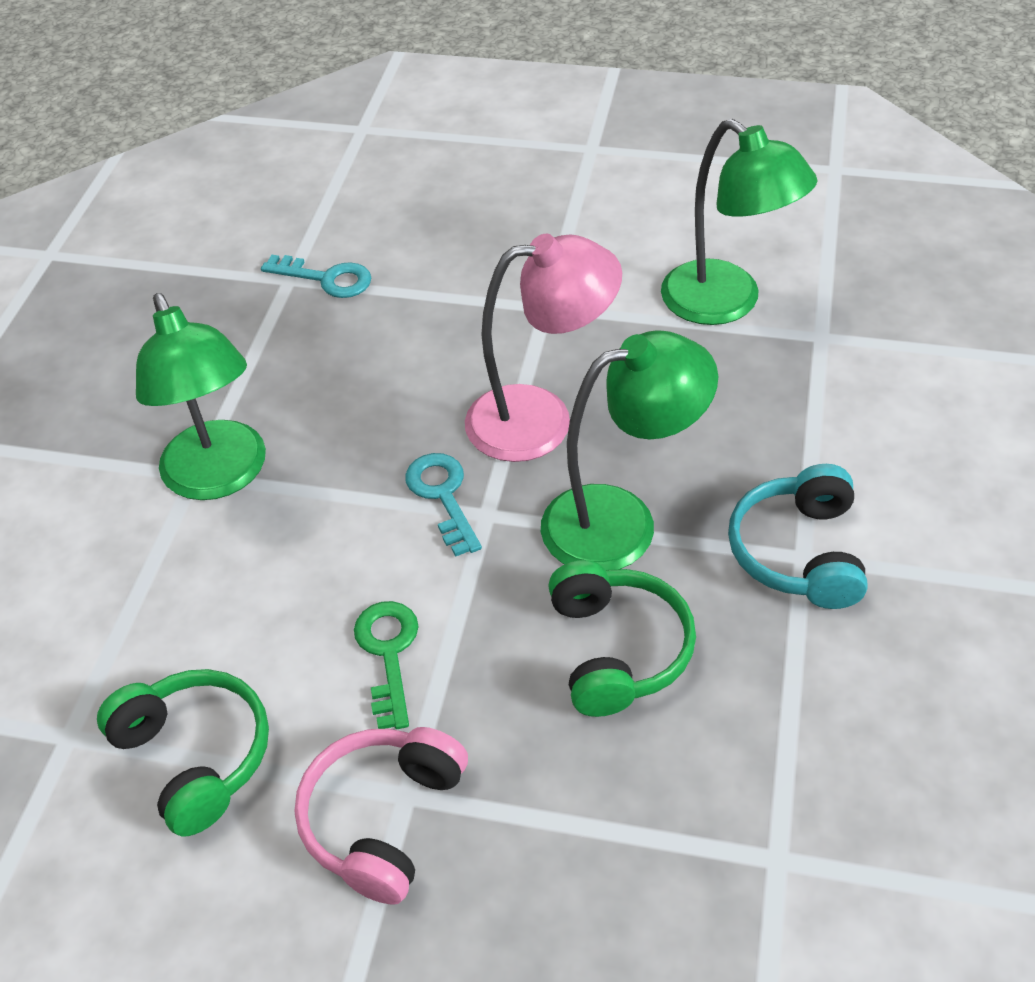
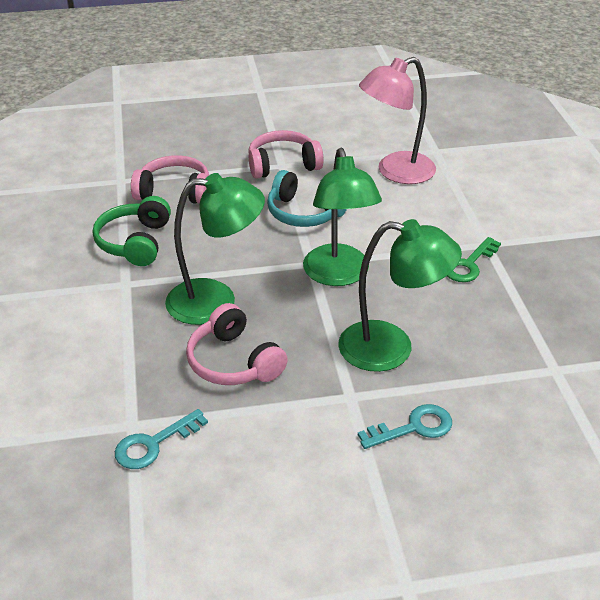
green headphones: [97,669,269,836] [548,560,696,717] = 2 -> [93,196,171,266] = 1
pink headphones: [295,727,468,905] = 1 -> [131,155,209,204] [186,303,288,385] [248,130,324,179] = 3

